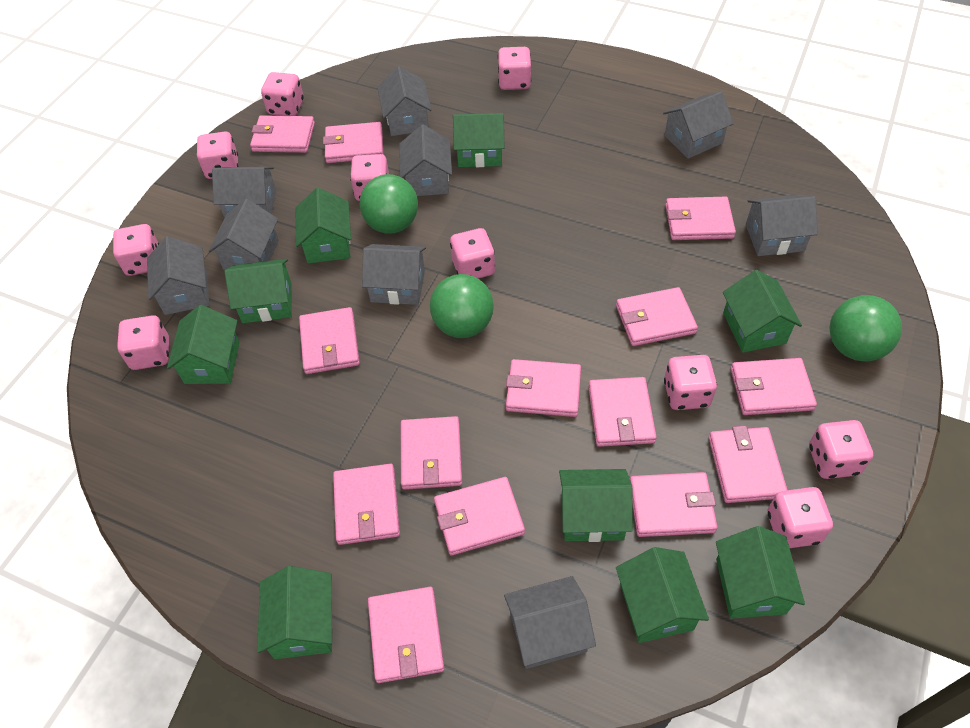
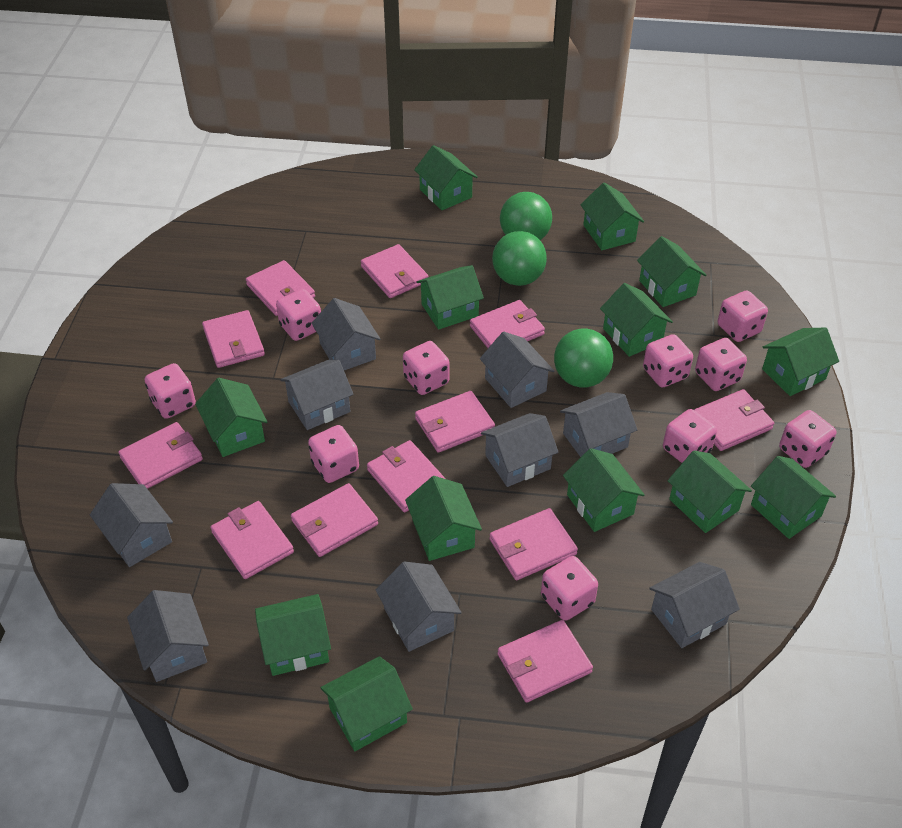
green house: [167,305,240,384] [224,259,292,323] [257,566,332,659] [295,188,351,264] [453,113,504,167] [559,469,633,542] [616,547,709,643] [716,526,805,619] [723,270,802,353] = 9 -> [195,378,267,457] [255,594,331,676] [320,656,413,751] [405,476,482,561] [414,145,477,210] [417,265,484,330] [563,448,645,532] [580,182,644,250] [600,283,673,357] [637,236,706,307] [668,450,752,533] [751,456,836,539] [762,328,839,396] = 13
pink wallet: [250,115,315,153] [299,307,360,374] [323,122,383,163] [333,464,400,545] [368,587,444,683] [401,416,462,490] [434,477,525,556] [506,359,581,417] [588,377,657,447] [616,287,698,346] [630,472,718,537] [665,197,736,240] [709,425,787,503] [731,358,817,415] = 14 -> [118,422,203,489] [202,310,265,368] [210,501,294,579] [246,260,315,316] [291,483,378,557] [361,244,428,298] [367,440,446,512] [415,391,495,453] [470,300,545,348] [489,508,578,580] [497,620,593,703] [694,389,774,451] = 12

